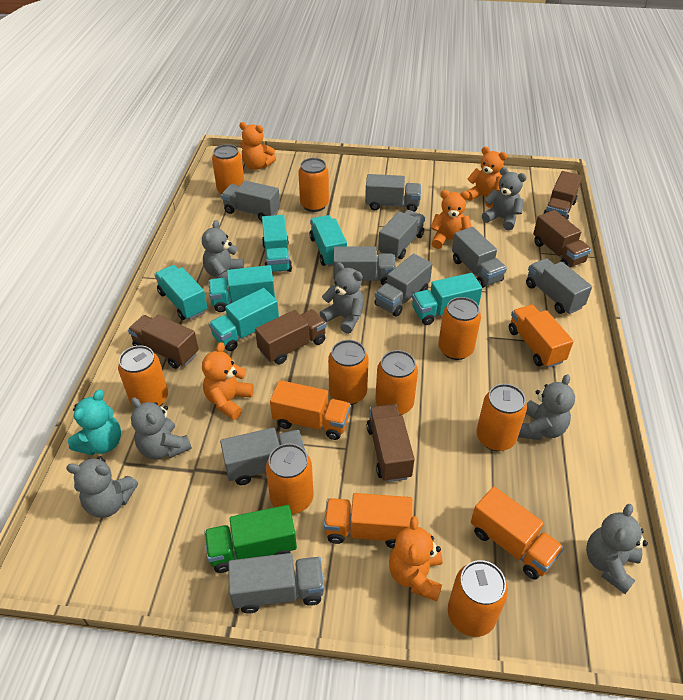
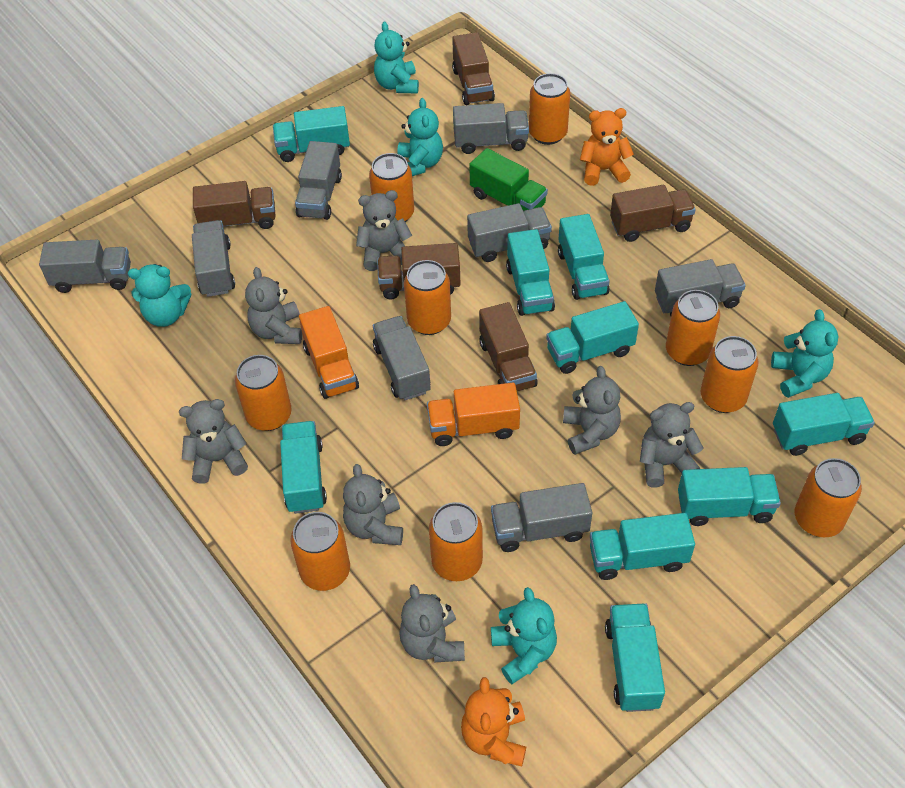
grey truck: [220,428,305,485] [221,180,280,221] [228,553,324,614] [333,247,396,285] [365,174,421,212] [374,254,432,317] [378,210,425,259] [452,227,507,288] [526,258,592,314] = 9 -> [39,240,131,293] [192,220,235,297] [295,141,342,220] [373,316,431,400] [453,103,529,154] [467,203,552,262] [491,483,592,552] [655,259,746,316] = 8
orange teddy bear: [202,342,254,420] [239,122,276,170] [389,516,443,601] [430,190,472,249] [467,147,507,208] = 5 -> [461,677,526,767] [580,108,634,186] = 2
orange truck: [270,380,351,440] [324,493,413,548] [471,487,564,580] [509,305,574,368] = 4 -> [299,306,359,399] [427,383,520,446] = 2
turquoise teddy bear: [68,390,121,455] = 1 -> [128,264,192,327] [374,21,419,93] [397,98,443,176] [491,587,557,685] [771,309,839,398] = 5
turquoise truck: [154,265,207,320] [208,265,275,312] [209,288,279,351] [262,215,292,272] [309,215,347,267] [412,273,483,325] = 6 -> [273,106,350,162] [280,421,327,514] [506,229,555,316] [546,301,639,374] [558,214,610,300] [590,513,695,580] [605,603,665,712] [678,467,781,526] [773,393,875,456] = 9

